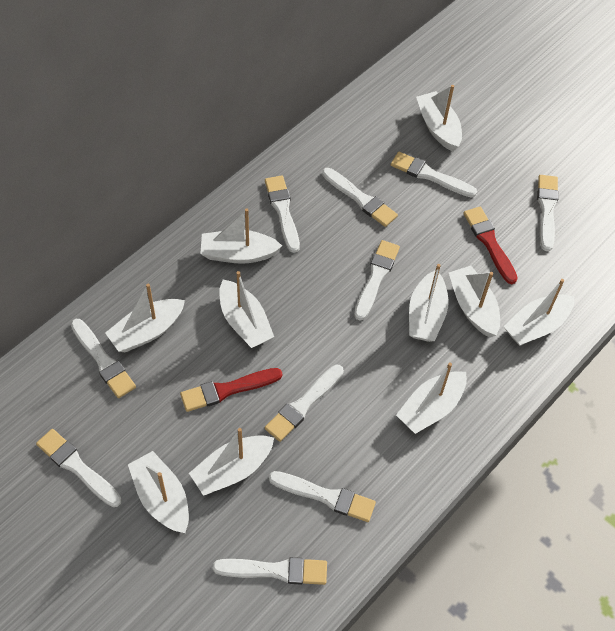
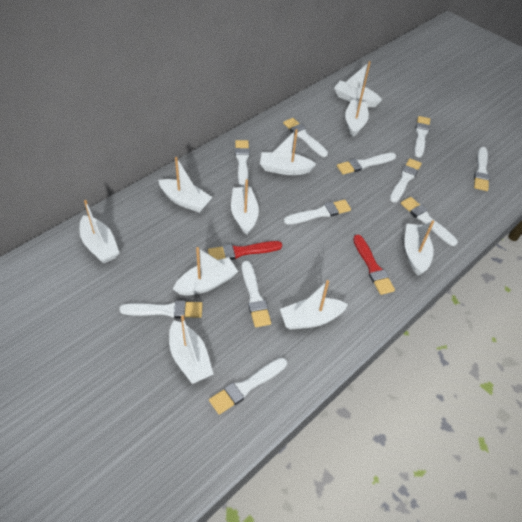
white brush: [36,429,122,507] [71,319,136,398] [213,557,327,585] [265,176,300,253] [265,365,344,442] [269,471,376,522] [322,168,398,227] [354,240,400,320] [391,152,477,198] [537,175,559,251] = 10 -> [119,300,203,318] [209,357,287,415] [235,140,250,187] [242,261,271,327] [283,118,328,157] [284,199,351,225] [337,153,396,175] [390,158,422,202] [401,197,458,246] [414,116,430,157] [474,147,490,191] = 11

